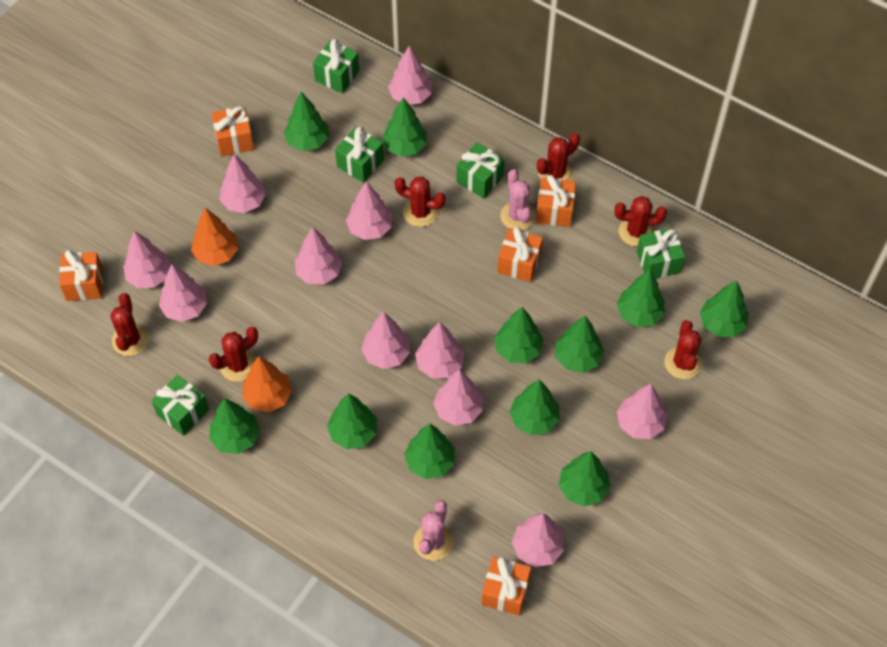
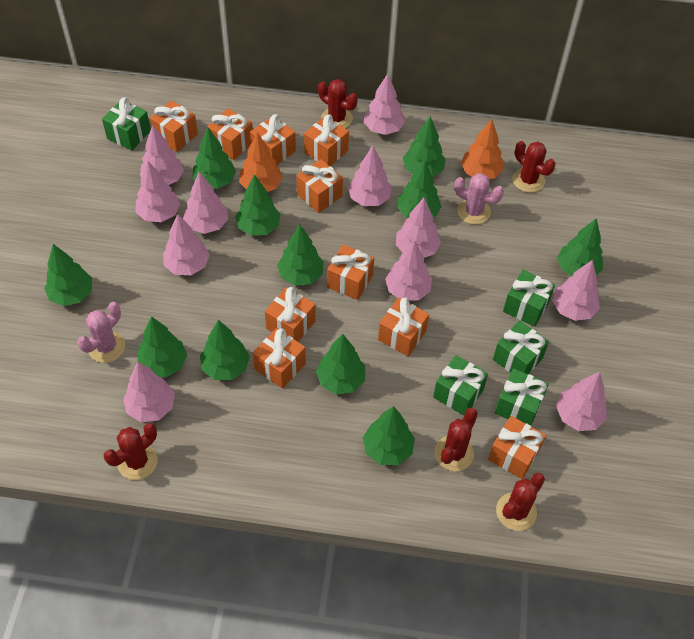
orange gift: [59,250,103,301] [212,106,254,156] [481,557,531,615] [497,227,543,282] [536,175,576,227] = 5 -> [150,100,198,152] [207,108,253,160] [250,114,296,165] [253,328,306,389] [265,287,316,342] [296,159,343,213] [304,115,349,166] [327,245,374,300] [378,297,429,356] [488,416,546,479] = 10
red cactus: [110,293,149,356] [209,327,258,382] [394,177,446,227] [537,133,580,181] [614,196,667,247] [664,320,702,379] = 6 -> [104,423,158,480] [318,79,357,128] [434,408,478,471] [496,473,545,531] [512,141,556,193] = 5

